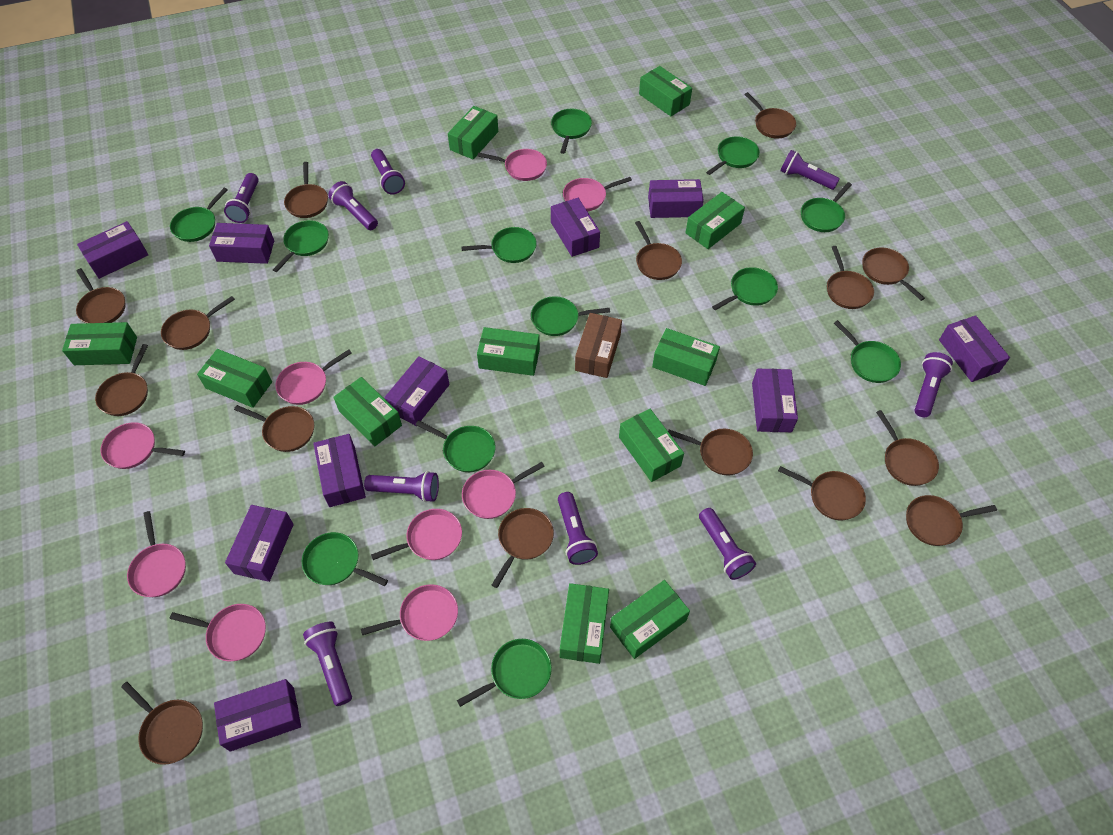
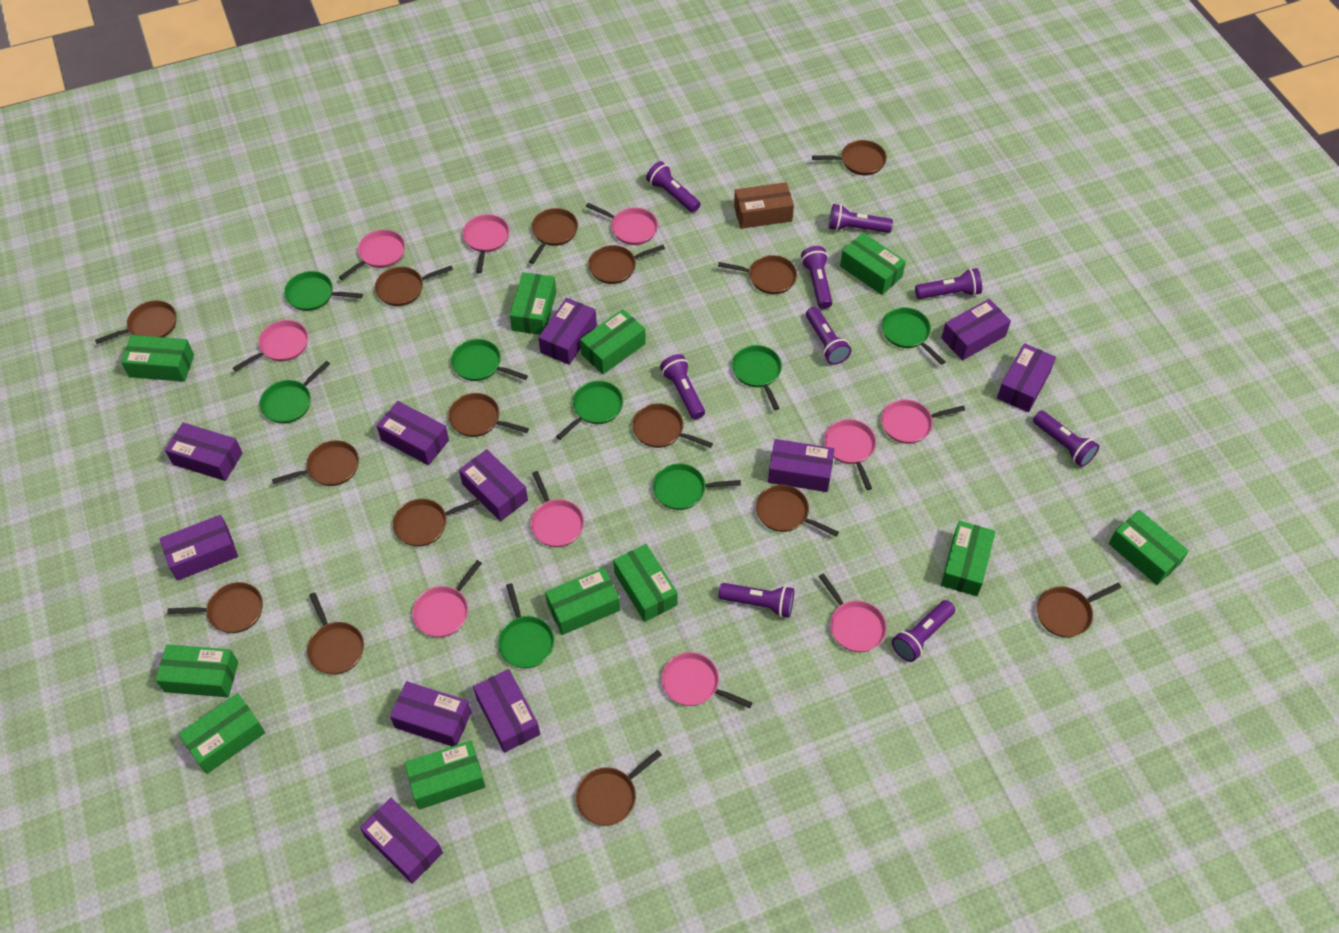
green pan: [170,188,228,242] [273,220,329,272] [302,532,388,586] [416,420,496,472] [457,639,552,707] [461,227,537,263] [531,296,610,336] [551,109,592,154] [706,136,760,175] [712,267,778,310] [801,182,852,232] [834,320,901,383] = 12 -> [259,361,330,424] [284,271,363,311] [451,339,528,381] [498,583,554,668] [556,381,623,440] [653,463,741,510] [732,345,782,410] [882,307,945,365] = 8
pink pan: [101,422,185,469] [127,511,186,597] [170,604,266,661] [275,349,352,405] [361,584,458,641] [371,509,462,560] [462,462,545,519] [478,149,547,181] [563,177,632,211] = 9 -> [233,320,308,372] [339,230,405,280] [412,560,482,637] [463,214,509,273] [530,471,584,547] [586,203,658,245] [662,652,752,708] [819,573,887,652] [824,419,876,490] [881,399,965,444] = 10
purple box: [77,221,148,279] [209,223,274,264] [214,679,301,751] [225,505,294,582] [313,434,366,507] [384,356,450,426] [551,198,600,257] [648,179,704,218] [752,369,798,432] [939,315,1010,382] = 10 -> [160,515,238,581] [165,423,242,481] [360,798,443,884] [377,401,449,465] [390,681,471,746] [459,449,528,522] [473,669,540,753] [538,298,597,365] [768,439,835,492] [941,299,1011,360] [997,343,1056,412] = 11

